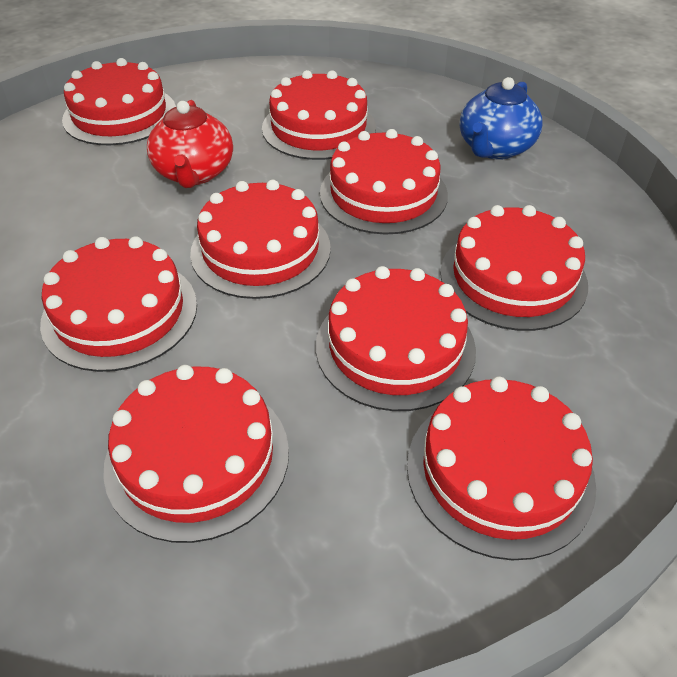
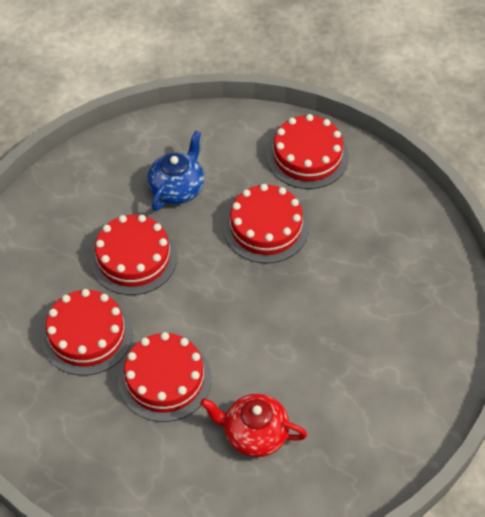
red cake: [40,236,197,372] [62,58,176,145] [103,365,289,543] [190,180,331,299] [262,70,376,160] [316,266,476,411] [320,129,448,235] [407,376,596,561] [440,205,588,331] = 9 -> [41,289,133,376] [90,215,177,295] [118,332,212,422] [223,184,309,263] [267,114,349,189] = 5

